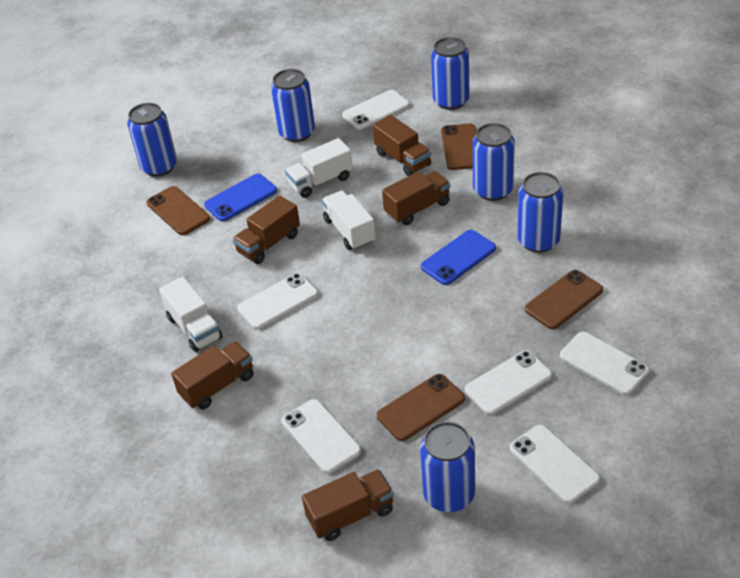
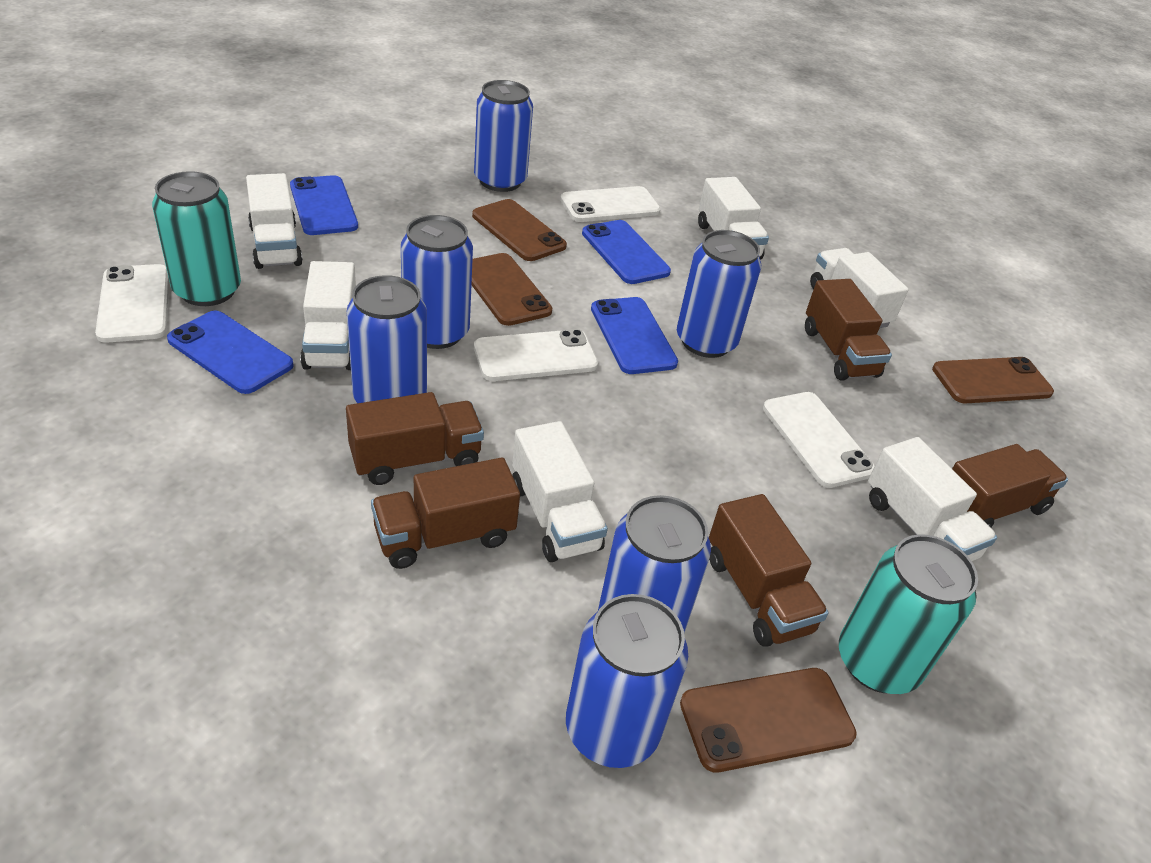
blue phone: [204,174,277,222] [421,230,496,285] = 2 -> [167,311,294,394] [290,175,358,235] [582,220,671,284] [591,297,678,374] = 4
turquoise can: none = 0 -> [152,171,241,306] [839,534,978,694] = 2
white phone: [237,273,318,329] [282,399,361,474] [342,90,410,130] [465,350,552,415] [510,425,600,504] [560,332,649,395] = 6 -> [95,264,169,343] [474,329,598,381] [560,186,661,222] [763,392,875,488] = 4
white truck: [159,277,222,352] [285,138,353,198] [322,191,376,250] = 3 -> [246,173,303,269] [300,261,356,370] [512,421,608,562] [698,177,769,260] [810,248,909,328] [868,437,997,561] = 6

